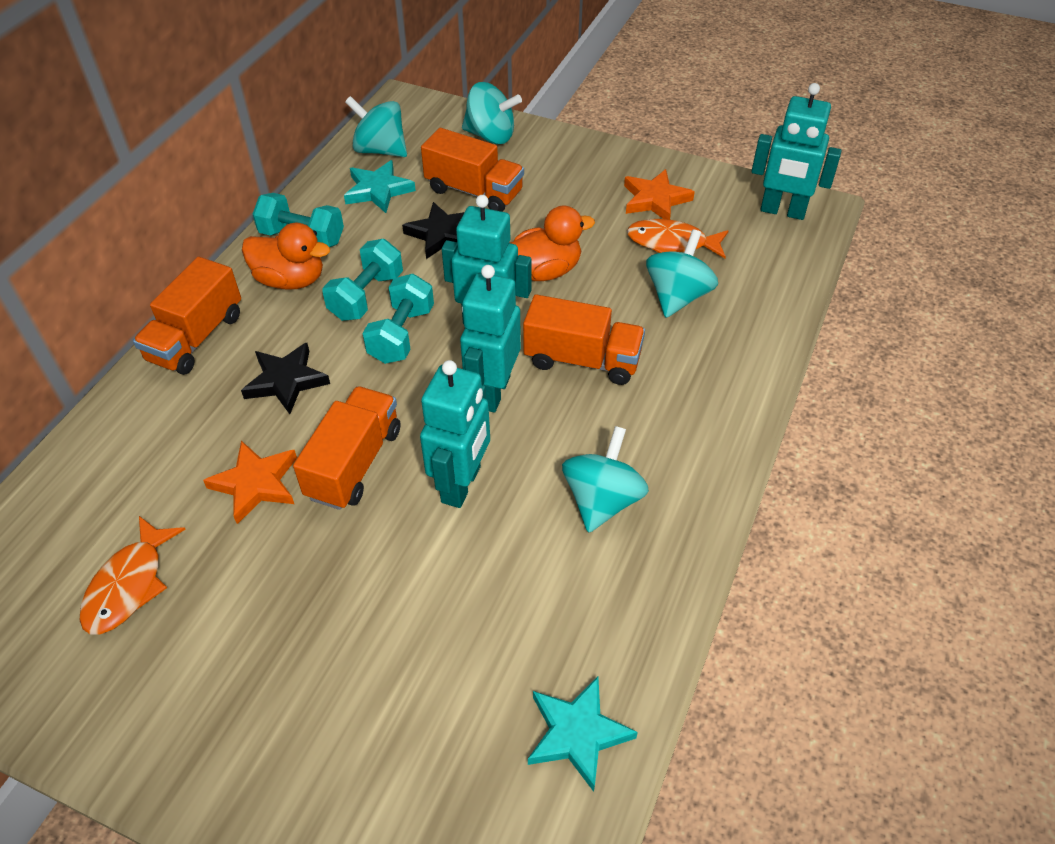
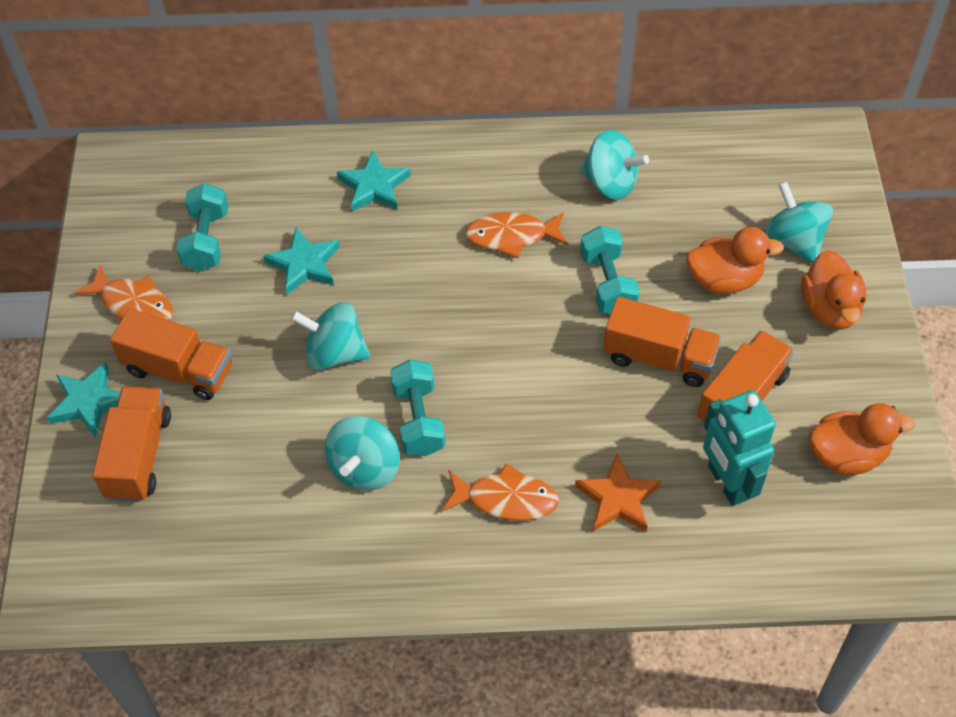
black star: [241,343,330,414] [402,202,465,259] = 2 -> none = 0
orange duck: [242,223,330,290] [510,206,595,281] = 2 -> [686,227,784,294] [801,250,866,330] [809,403,915,475] = 3
orange fish: [80,516,186,634] [627,219,728,258] = 2 -> [75,265,173,320] [442,463,559,521] [465,212,568,258] = 3
orange star: [203,441,297,524] [624,169,695,219] = 2 -> [575,454,661,531] = 1
turquoise robot: [420,360,490,508] [442,195,532,324] [460,265,521,412] [751,83,842,220] = 4 -> [703,390,776,506] = 1
turquoise star: [344,160,416,213] [528,677,638,792] = 2 -> [47,362,120,438] [263,227,340,295] [337,150,411,212] = 3

